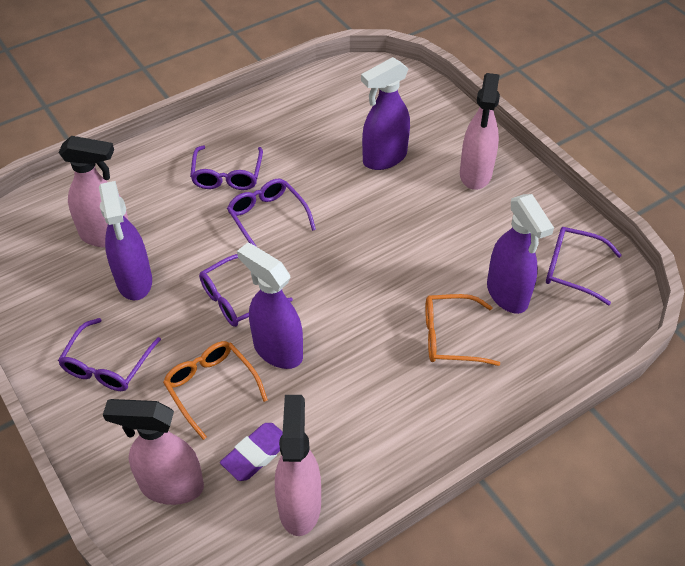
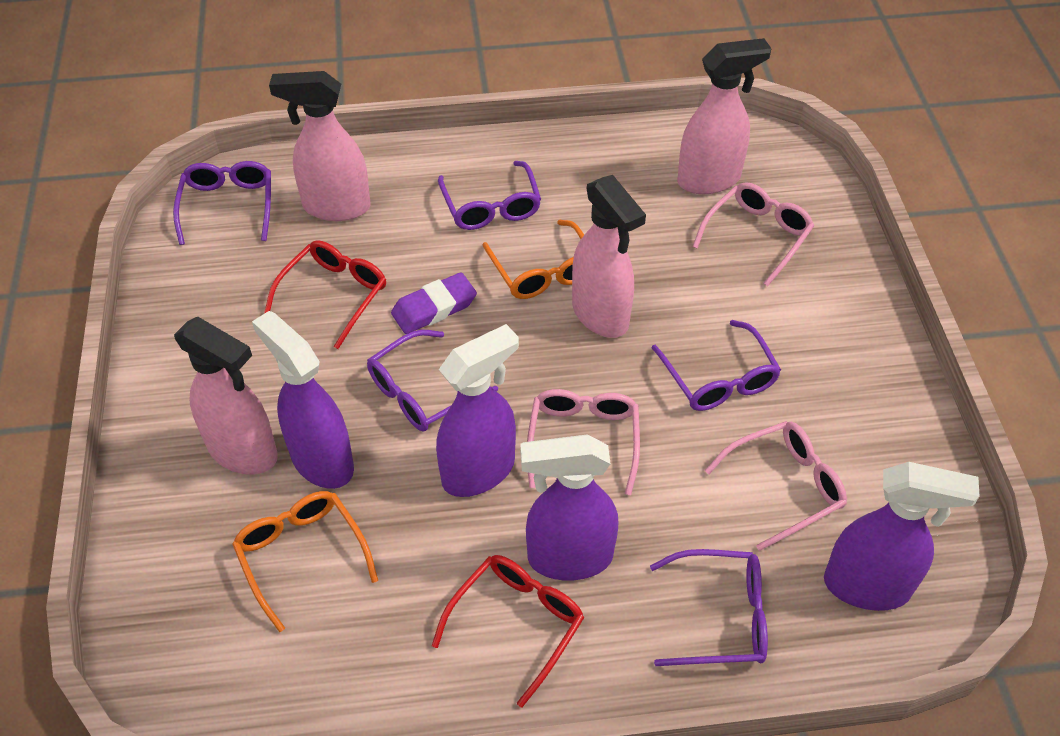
pink glasses: none = 0 -> [527,389,640,495] [693,182,814,286] [705,421,847,551] = 3
red glasses: none = 0 -> [264,240,386,349] [432,555,584,707] = 2

